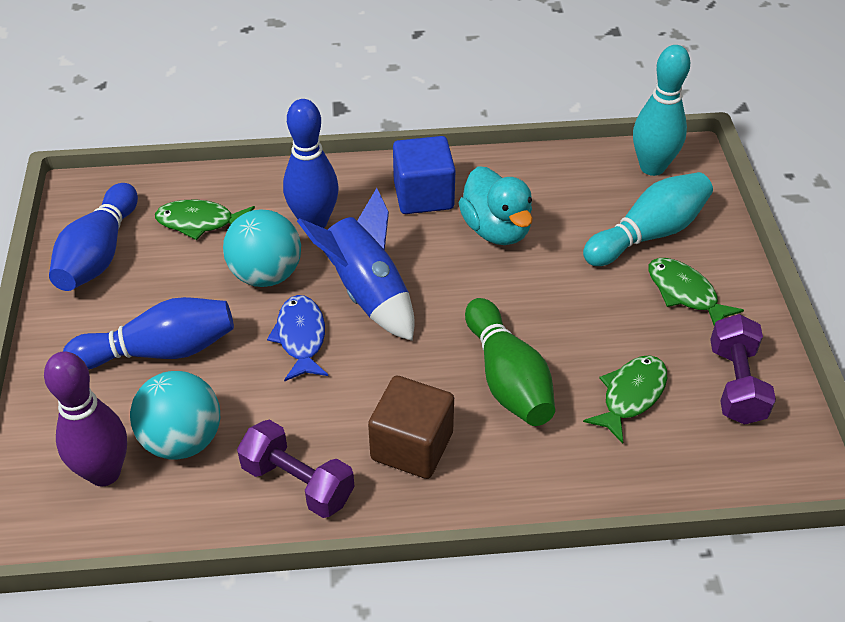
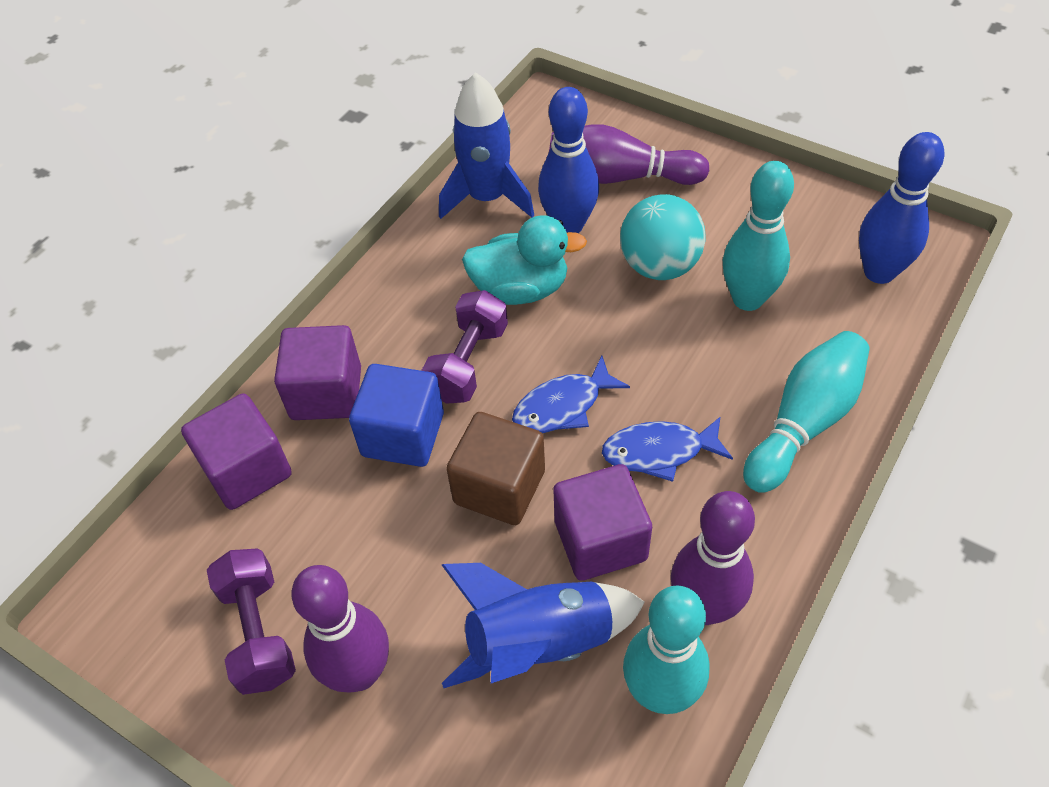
blue bowling pin: [49,183,138,291] [63,297,234,369] [283,99,339,228] = 3 -> [538,87,599,233] [859,132,945,284] = 2
blue fish: [267,295,328,381] = 1 -> [512,356,630,433] [602,416,733,482] = 2
blue rocket: [297,188,415,341] = 1 -> [439,72,534,219] [442,563,645,688] = 2
green bowling pin: [465,298,555,426] = 1 -> none = 0
green fish: [155,200,255,240] [583,355,667,444] [648,258,744,326] = 3 -> none = 0
purple bowling pin: [44,351,127,486] = 1 -> [291,565,389,693] [549,124,709,185] [671,491,755,625] = 3
purple cube: none = 0 -> [181,393,292,510] [274,325,361,420] [553,464,652,581] = 3
turquoise ball: [130,371,220,460] [223,209,301,287] = 2 -> [620,194,706,280] = 1
turquoise bowling pin: [583,172,713,266] [633,45,690,176] = 2 -> [623,586,710,714] [723,161,794,311] [743,331,869,493] = 3

